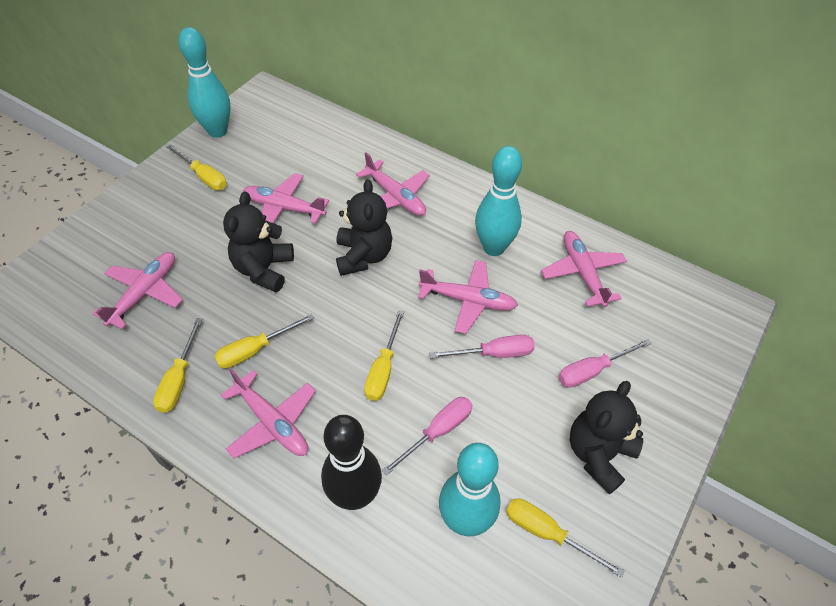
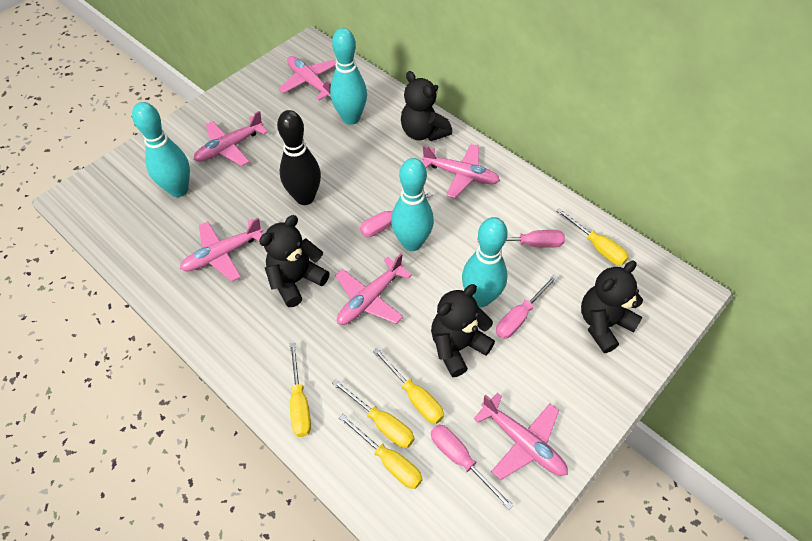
black teddy bear: [223,191,294,292] [336,179,392,276] [570,381,643,495] = 3 -> [259,215,330,307] [401,71,452,141] [431,284,495,377] [581,261,643,353] = 4
pink screwdriver: [382,397,473,476] [430,335,535,358] [559,339,652,388] = 3 -> [360,192,432,237] [431,424,514,510] [477,230,565,248] [496,275,558,339] = 4
turquoise bowling pin: [179,27,230,138] [439,443,501,536] [475,146,522,256] = 3 -> [132,102,190,197] [330,28,367,125] [391,158,434,251] [462,217,508,307] = 4

